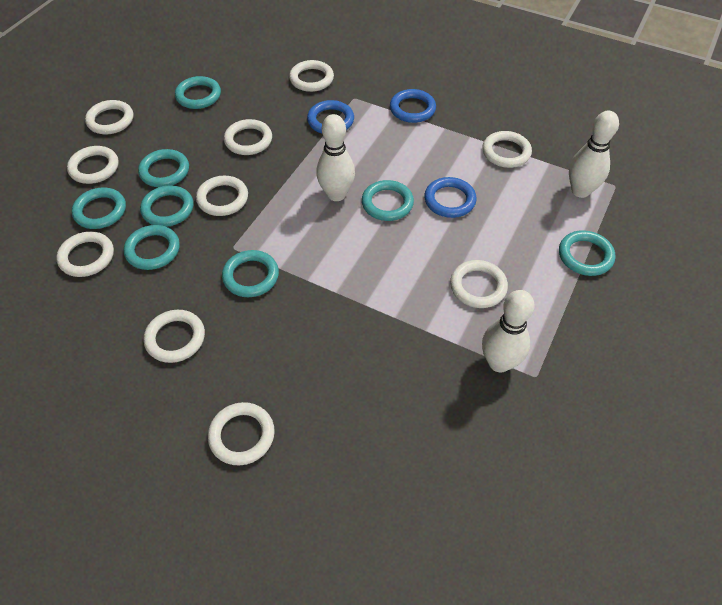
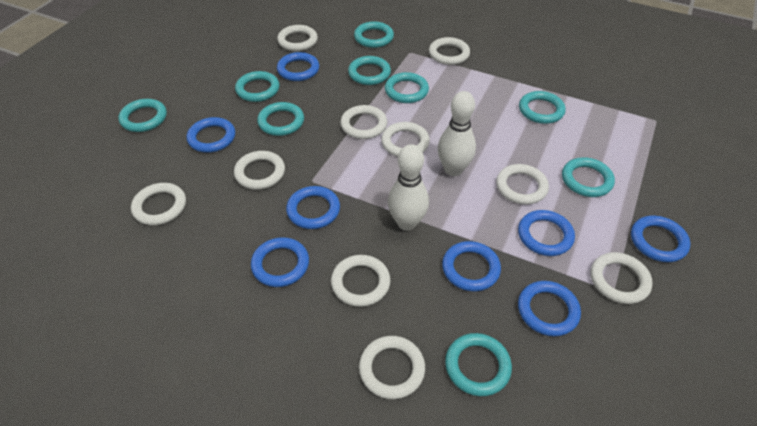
blue ring: [307,100,354,133] [390,89,436,123] [424,177,477,218] = 3 -> [187,117,235,153] [251,237,309,287] [277,52,319,81] [286,186,340,229] [442,241,501,291] [518,210,575,256] [518,281,581,336] [631,216,690,262] = 8
turquoise ring: [72,188,126,229] [124,225,180,270] [138,149,189,187] [140,185,194,227] [175,76,221,109] [222,250,279,297] [362,180,414,221] [559,230,615,276] = 8 -> [119,99,167,132] [235,71,280,102] [257,102,304,136] [348,56,391,85] [354,21,394,48] [385,72,429,103] [445,333,512,396] [519,91,566,124] [562,157,615,197] = 9
white bowling pin: [316,114,355,201] [482,290,535,373] [569,111,619,198] = 3 -> [388,144,429,231] [438,91,476,176] = 2

